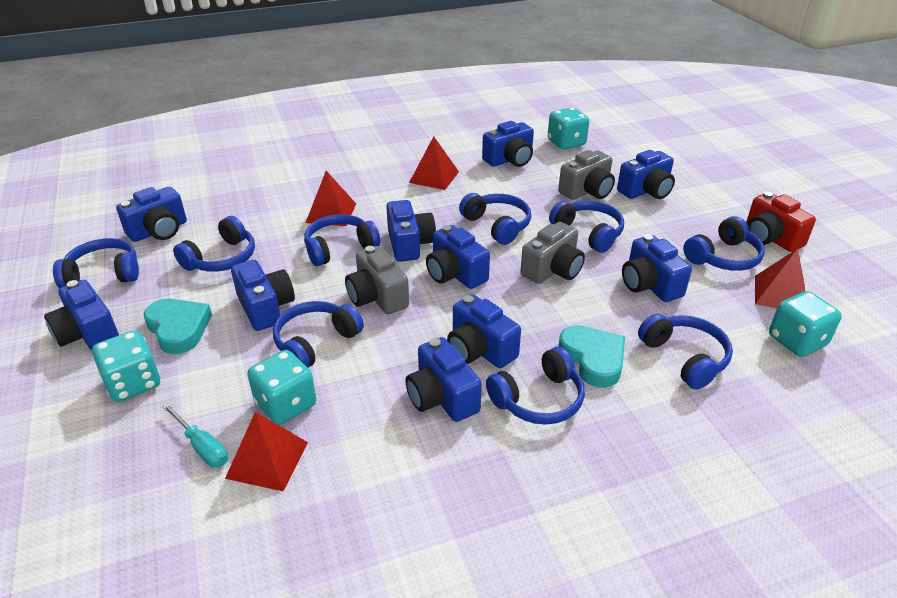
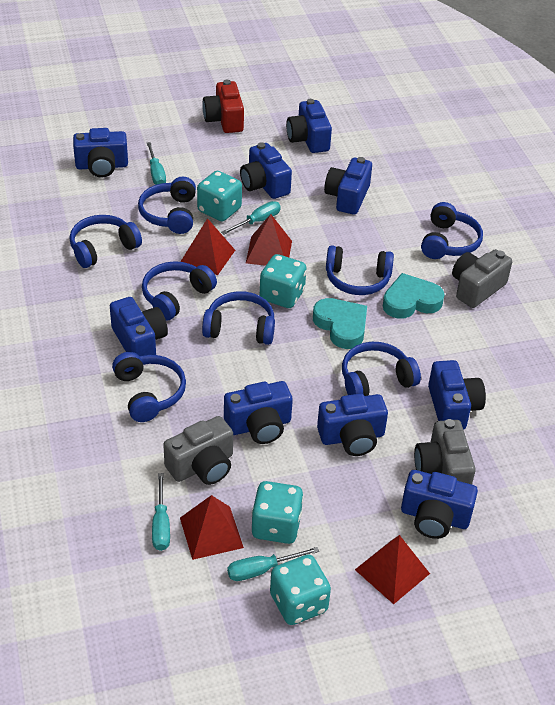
blue camera: [44,279,119,351] [116,187,187,242] [231,260,295,331] [386,200,436,262] [405,337,482,422] [426,225,490,289] [447,294,521,368] [482,121,534,167] [617,150,675,199] [622,234,692,302] = 10 -> [73,128,128,178] [110,297,168,356] [224,381,293,444] [240,142,292,199] [286,99,332,153] [317,393,388,456] [324,157,372,215] [401,470,478,539] [428,360,486,430] = 9
blue headphones: [53,238,139,288] [173,216,255,272] [273,301,364,368] [304,214,380,266] [459,193,531,245] [486,347,585,425] [549,201,624,253] [638,314,733,390] [683,216,765,271] = 9 -> [70,215,142,268] [112,352,186,422] [138,177,196,234] [142,261,217,321] [202,291,275,345] [326,245,394,295] [342,342,421,396] [421,202,483,259] = 8
turquoise screwdriver: [162,403,228,467] = 1 -> [147,142,166,185] [152,473,170,551] [221,201,281,235] [227,547,319,581] = 4

